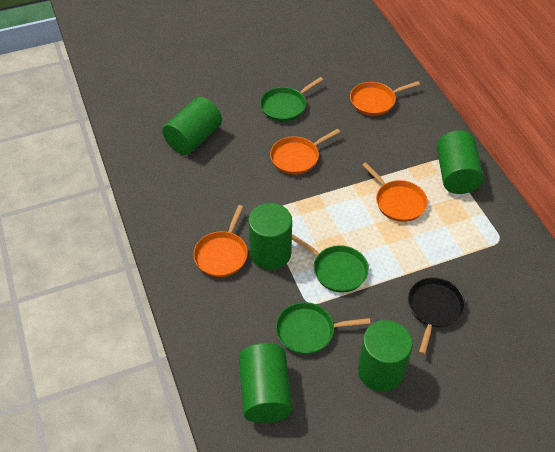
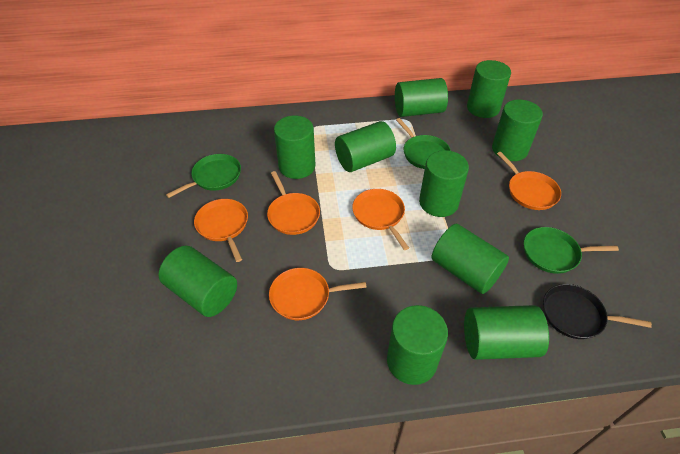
green cylinder: [162,97,222,155] [239,343,293,423] [248,203,292,270] [358,320,413,392] [437,131,483,194] = 5 -> [159,246,237,317] [274,116,315,179] [335,121,396,172] [387,305,448,385] [395,78,448,117] [419,150,469,217] [432,224,509,294] [464,305,549,360] [467,60,511,118] [492,100,543,161] = 10
orange pan: [193,205,248,277] [270,129,340,175] [350,81,420,116] [362,162,428,222] = 4 -> [194,199,248,262] [267,171,320,235] [269,268,367,320] [352,189,409,250] [497,152,561,210] = 5

